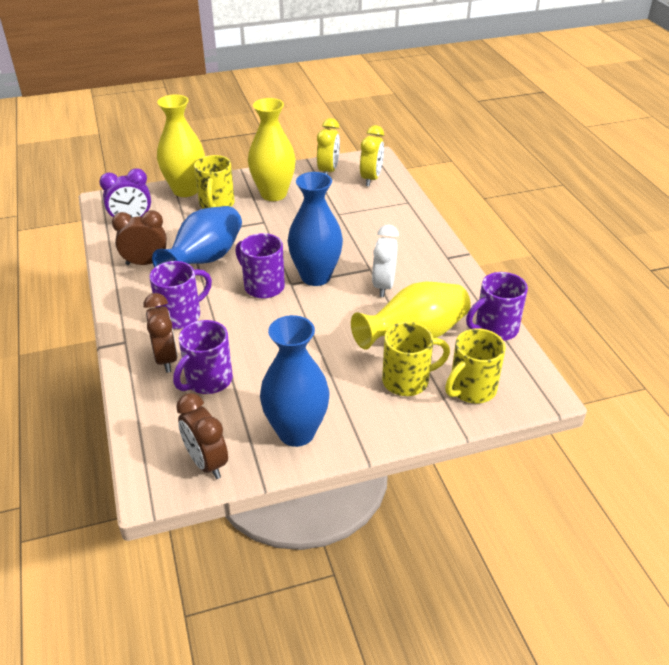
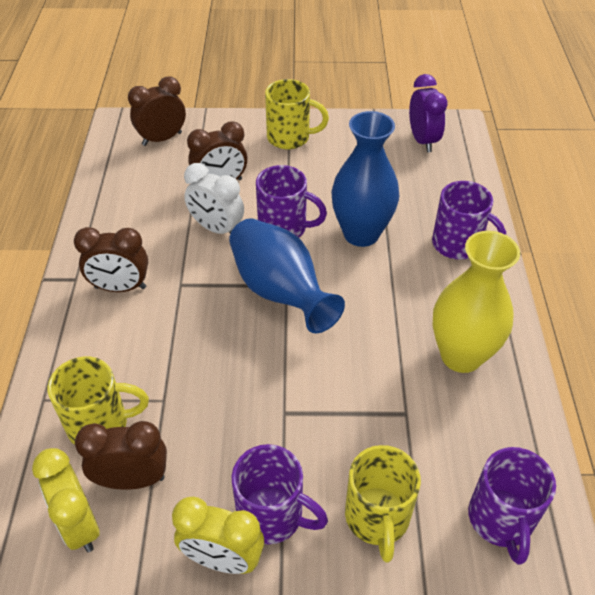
blue vase: [152,206,242,268] [260,315,329,447] [288,172,343,286] = 3 -> [229,218,345,333] [331,111,399,247] = 2
brown clock: [112,210,167,265] [143,293,178,373] [176,393,228,479] = 3 -> [74,227,148,292] [75,421,167,490] [128,76,186,146] [187,121,247,180] = 4
yellow vase: [157,94,205,197] [248,98,296,201] [351,282,471,350] = 3 -> [433,231,520,373] = 1

